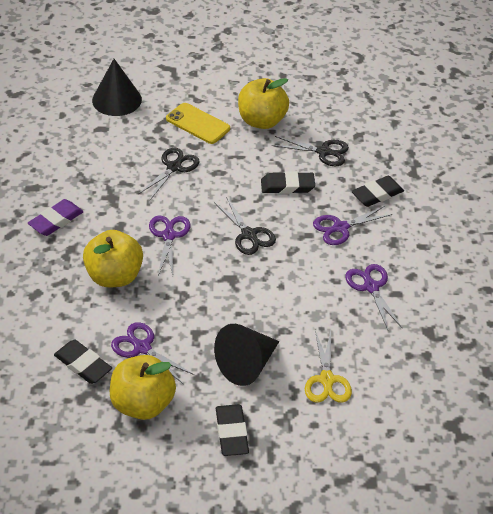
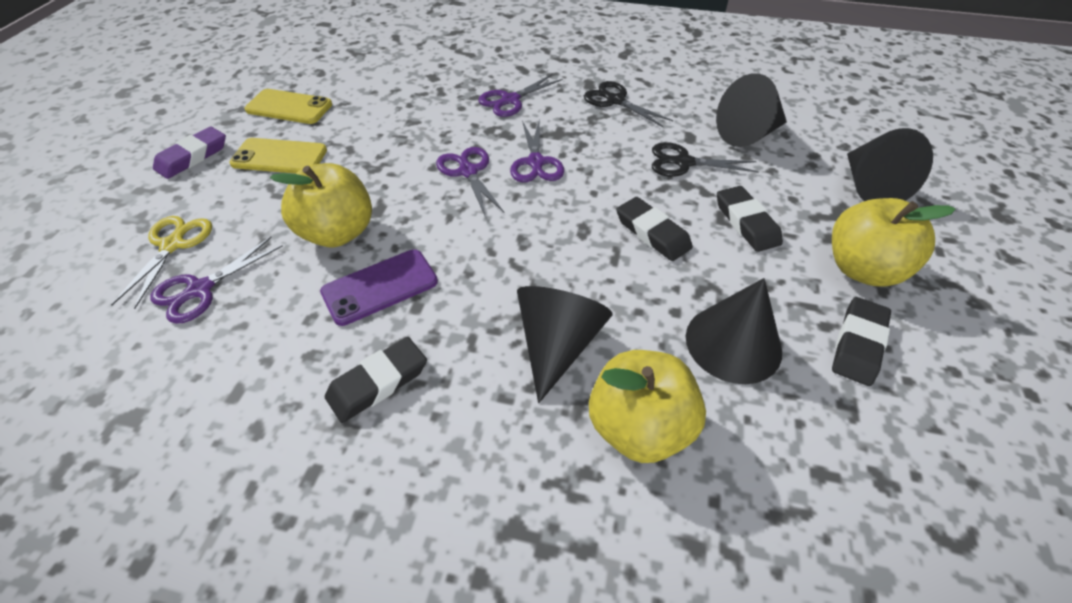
black cone: [92,59,142,116] [214,324,279,386] = 2 -> [517,286,612,403] [686,278,782,384] [716,73,787,147] [847,128,933,201] = 4
black scissors: [138,148,200,200] [214,197,276,255] [272,136,349,166] = 3 -> [584,81,673,127] [652,142,759,177] = 2
purple phone: none = 0 -> [320,249,438,326] = 1
yellow phone: [166,103,230,144] = 1 -> [229,138,327,174] [245,89,332,124] = 2

